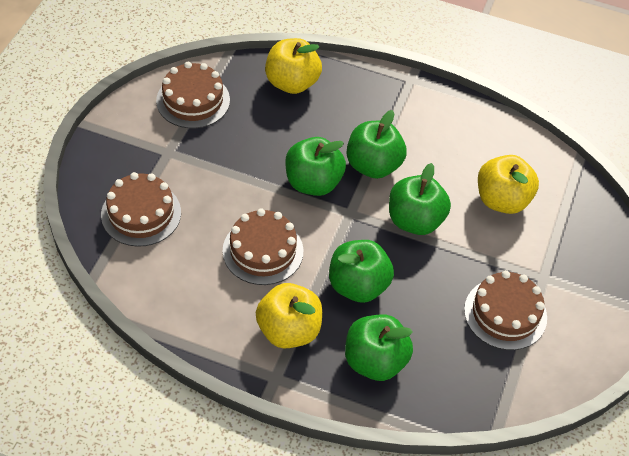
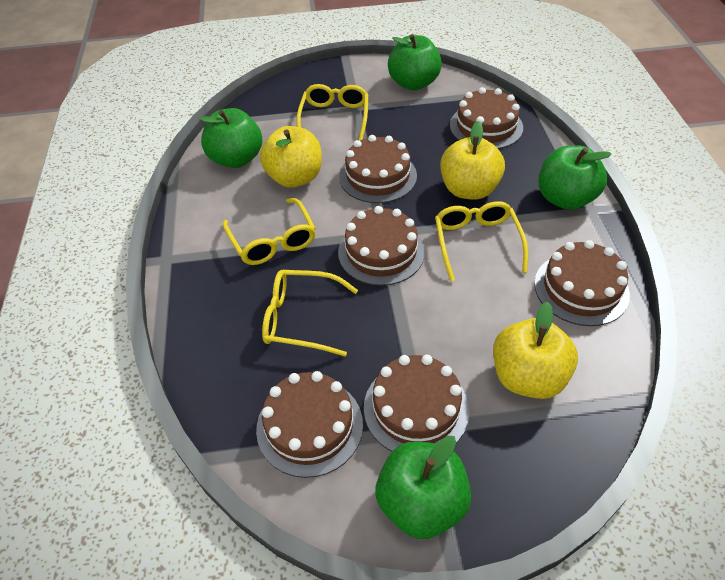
brown cake: [101,172,181,247] [156,62,230,128] [223,208,303,285] [464,270,547,350] = 4 -> [256,371,363,478] [338,206,425,286] [339,135,417,203] [364,355,469,452] [450,87,523,149] [534,240,630,326] = 6
green apple: [285,137,346,196] [329,240,394,303] [345,314,413,381] [347,110,407,179] [389,163,451,235] = 5 -> [199,108,262,168] [376,436,471,539] [388,34,442,90] [539,145,612,210] = 4
yellow glasses: none = 0 -> [223,198,316,265] [262,270,358,357] [297,84,368,141] [435,201,528,282] = 4

